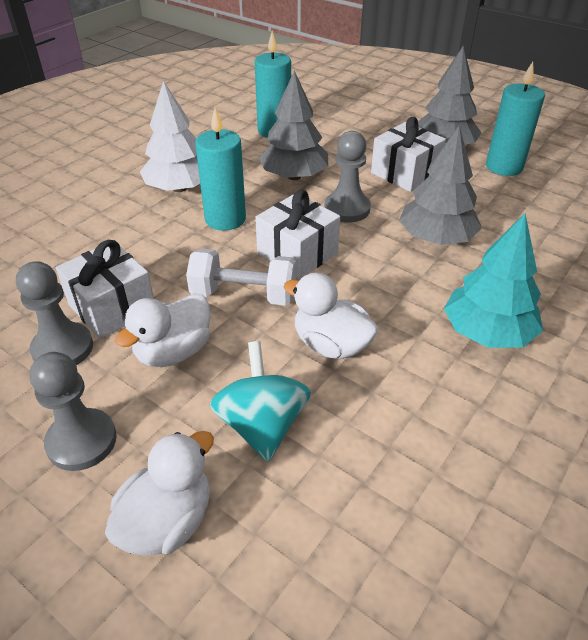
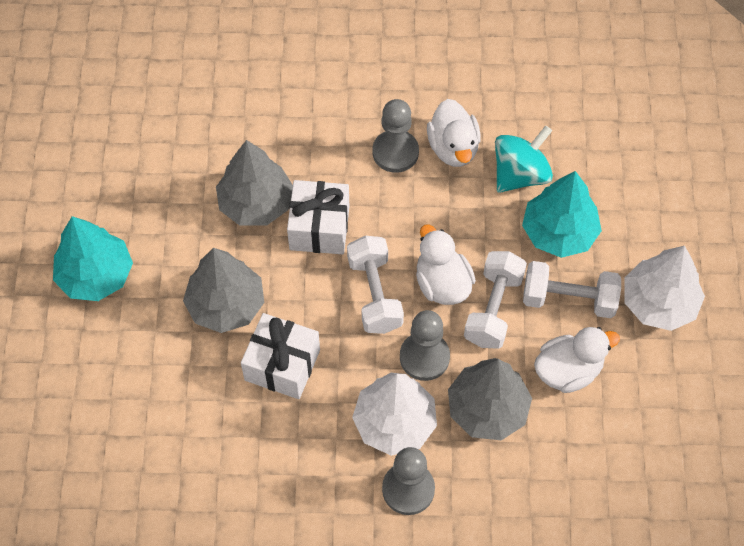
turquoise candle: [195,108,246,231] [255,31,291,138] [486,62,545,176] = 3 -> none = 0
turquoise tree: [444,214,543,348] = 1 -> [53,216,133,301] [522,171,602,258] = 2
white dumbbell: [186,249,296,306] = 1 -> [347,235,404,334] [464,251,527,349] [523,261,621,318] = 3
white gift: [56,240,154,339] [255,190,340,279] [371,117,446,192] = 3 -> [241,313,320,399] [287,180,349,254] = 2
white tree: [140,81,200,192] = 1 -> [352,373,437,456] [624,246,705,331] = 2

